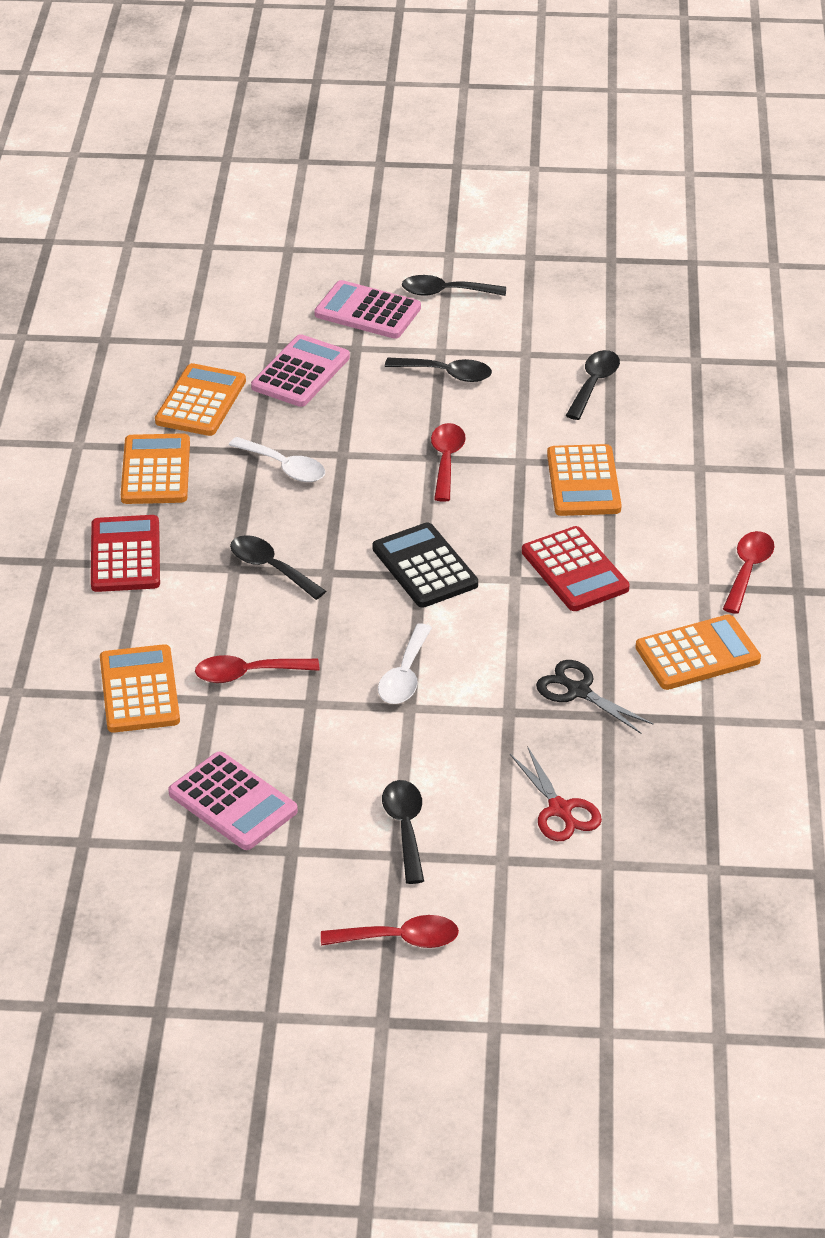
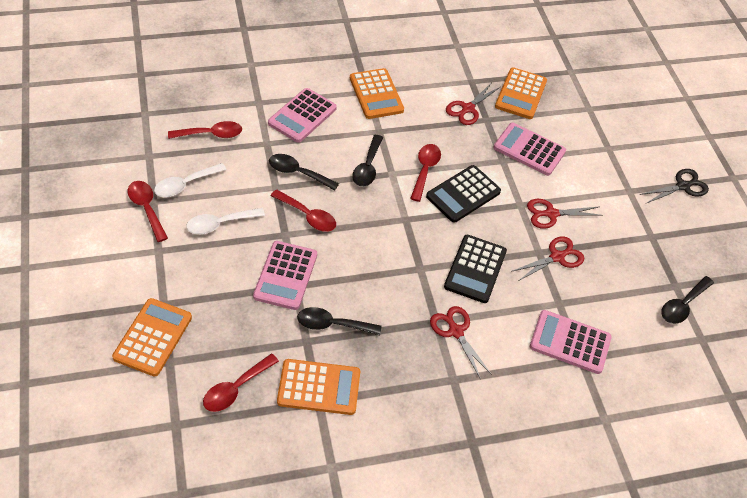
black calculator: [373,522,478,608] = 1 -> [426,165,501,223] [444,235,507,303] = 2
black spoon: [230,535,326,600] [382,780,424,884] [385,358,492,382] [402,275,506,296] [566,350,620,420] = 5 -> [269,154,339,191] [297,307,381,335] [352,135,383,187] [661,276,714,324] = 4
orange calculator: [100,644,180,733] [121,433,190,504] [155,363,246,436] [547,444,622,516] [635,614,761,690] = 5 -> [112,298,192,377] [277,359,360,415] [350,68,404,119] [495,67,547,119] = 4
pink calculator: [168,751,298,850] [251,334,350,407] [314,280,421,339] = 3 -> [253,241,317,310] [268,88,337,143] [493,123,566,176] [530,310,612,374] = 4
red calculator: [91,515,160,592] [522,526,630,611] = 2 -> none = 0
red scissors: [510,746,602,841] = 1 -> [430,306,492,380] [446,83,500,125] [511,236,584,281] [527,199,603,229] = 4
red spoon: [195,655,319,683] [321,915,459,948] [431,423,466,502] [723,531,774,614] = 4 -> [128,181,168,242] [168,121,242,139] [203,354,279,412] [271,189,336,232] [410,144,441,202] = 5

